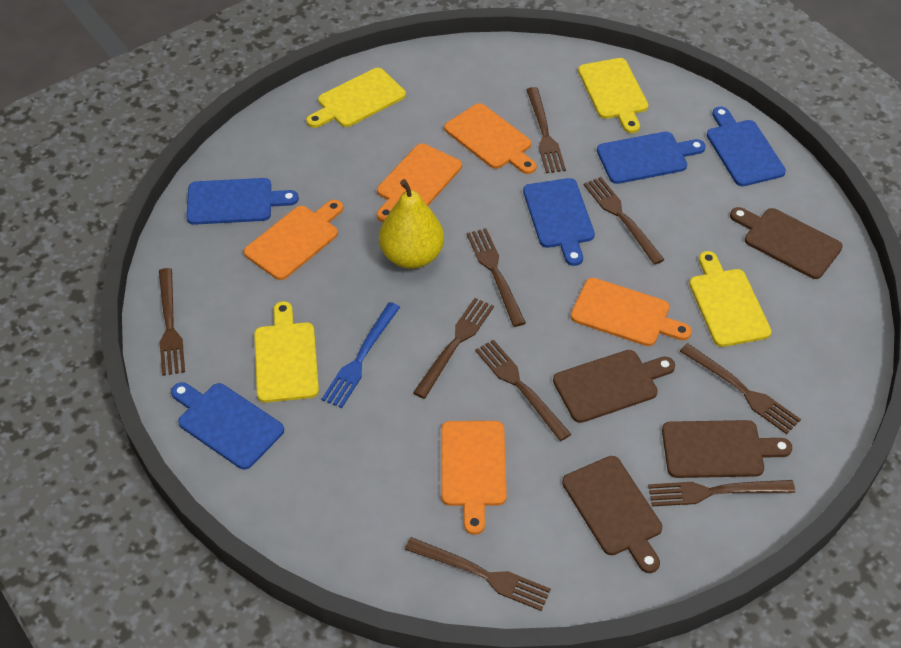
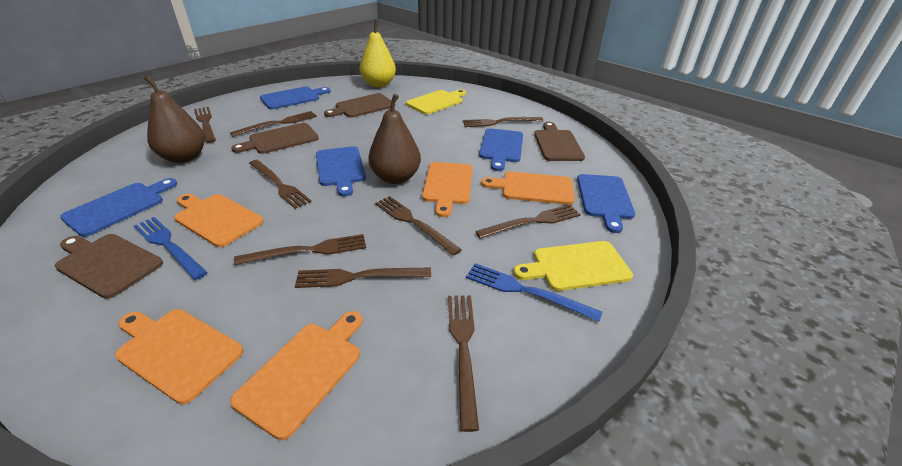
blue fork: [322,302,400,408] = 1 -> [134,217,208,280] [466,263,602,322] = 2
brown pear: none = 0 -> [144,75,205,163] [368,94,421,184] = 2
yellow cutting board: [254,301,319,403] [306,68,406,128] [578,58,648,133] [689,251,772,347] = 4 -> [406,89,466,114] [514,241,633,291] = 2

